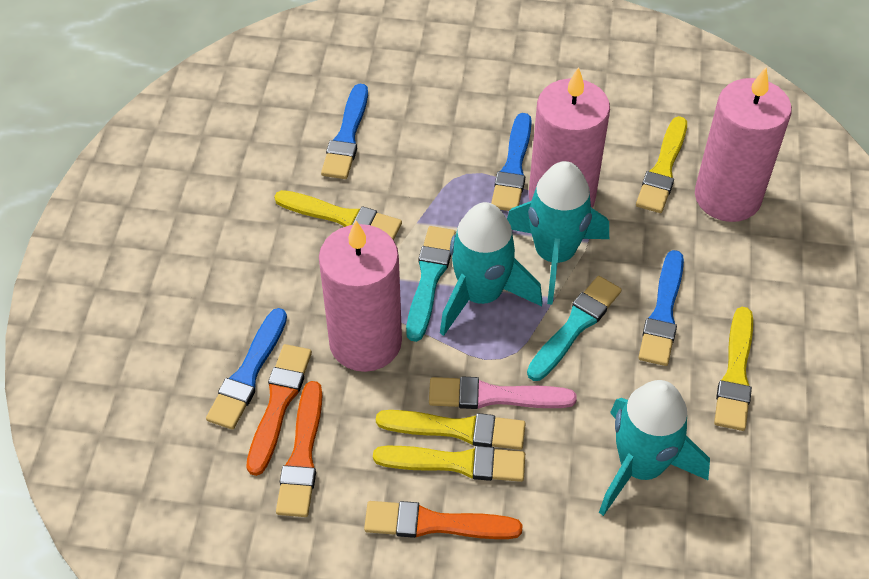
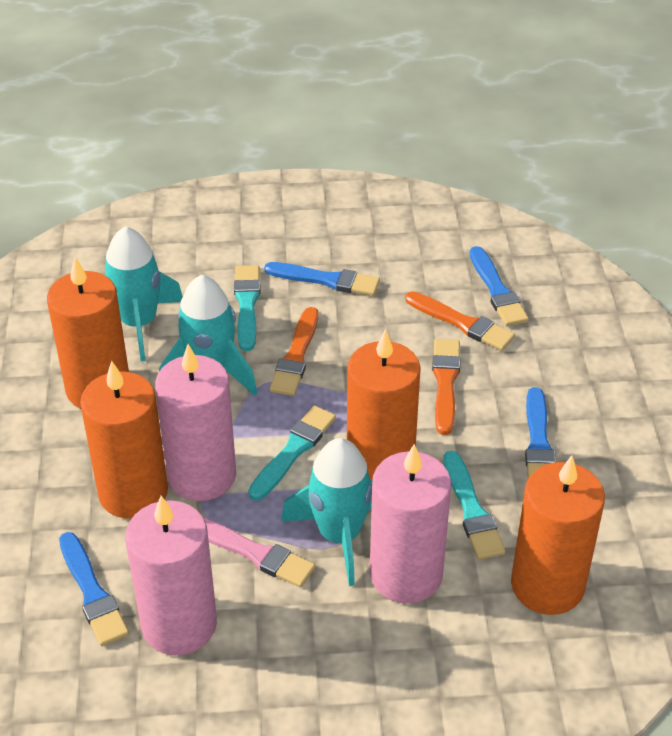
orange candle: none = 0 -> [47,257,129,409] [80,361,168,519] [347,329,421,480] [511,456,605,615] = 4
turquoise brush: [406,226,456,342] [527,276,621,381] = 2 -> [234,265,260,351] [248,405,336,501] [443,451,506,560] = 3
yellow brush: [274,190,402,240] [373,446,525,482] [376,410,526,450] [636,116,687,213] [714,307,753,431] = 5 -> none = 0

